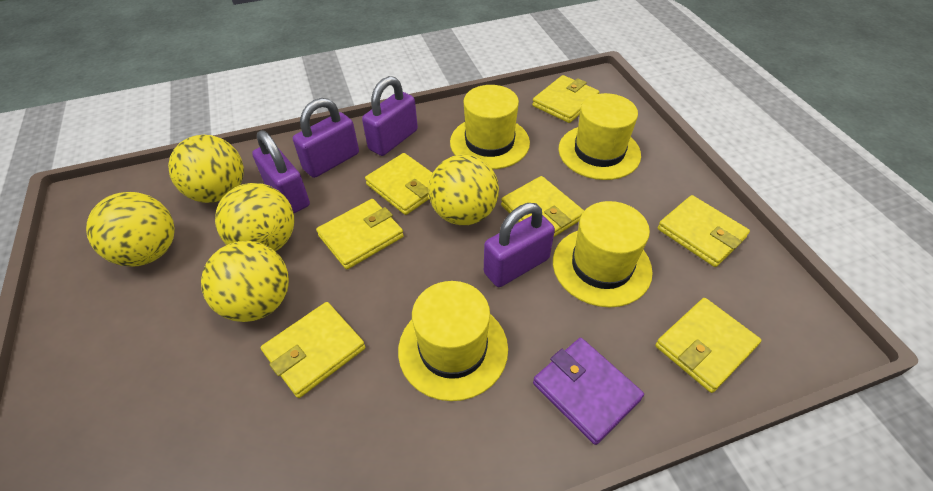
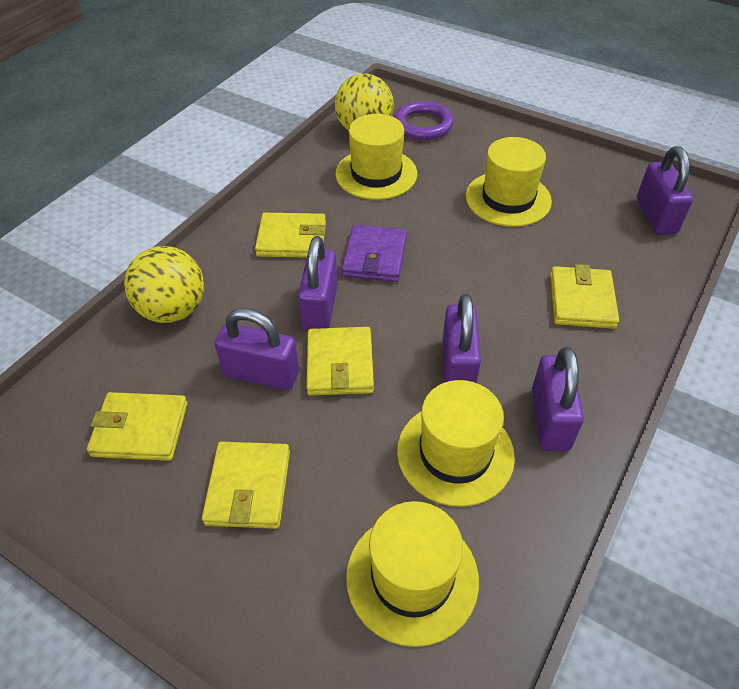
purple padlock: [252,130,310,213] [293,98,359,178] [362,76,418,156] [484,203,555,287] = 4 -> [215,308,299,390] [298,236,338,331] [442,294,481,383] [532,347,584,451] [637,146,693,235] = 5
purple ring: none = 0 -> [394,101,453,140] = 1
yellow ball: [86,192,175,266] [168,135,244,203] [201,241,289,322] [215,183,295,251] [428,155,499,225] = 5 -> [124,246,204,323] [335,73,394,131] = 2
yellow wallet: [261,302,365,398] [316,199,404,269] [365,153,432,215] [501,176,584,237] [532,75,599,123] [655,298,762,393] [657,195,750,267] = 7 -> [87,392,188,461] [202,442,290,529] [255,213,326,258] [306,327,374,396] [550,264,619,329] = 5

